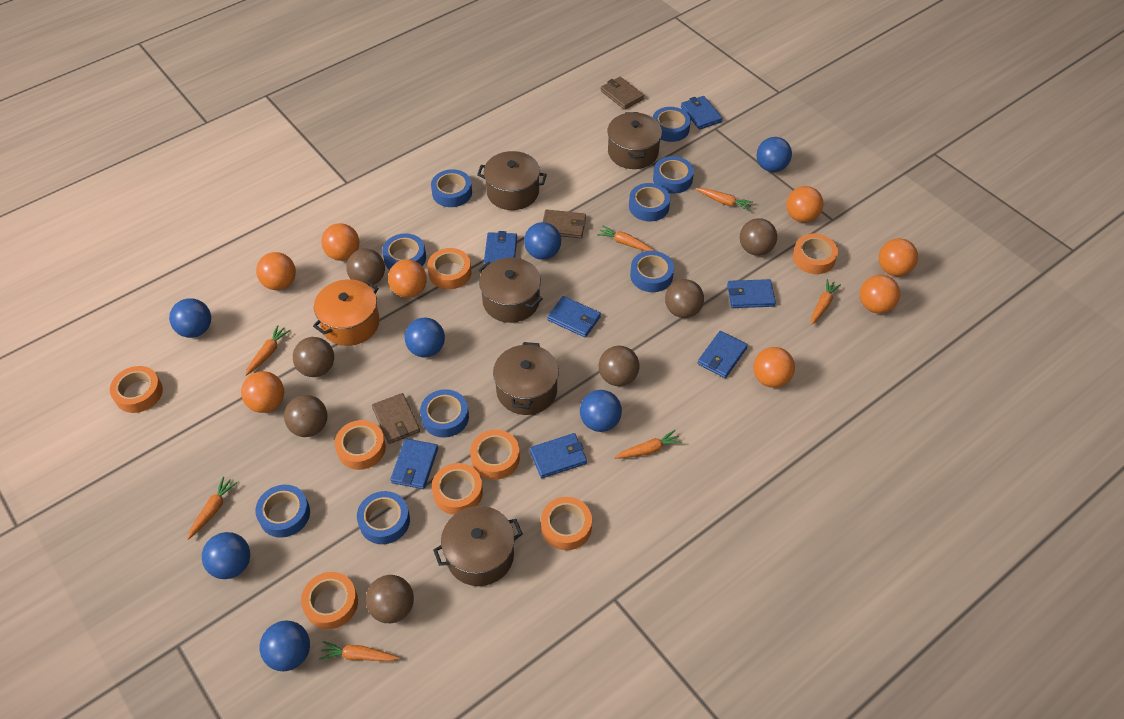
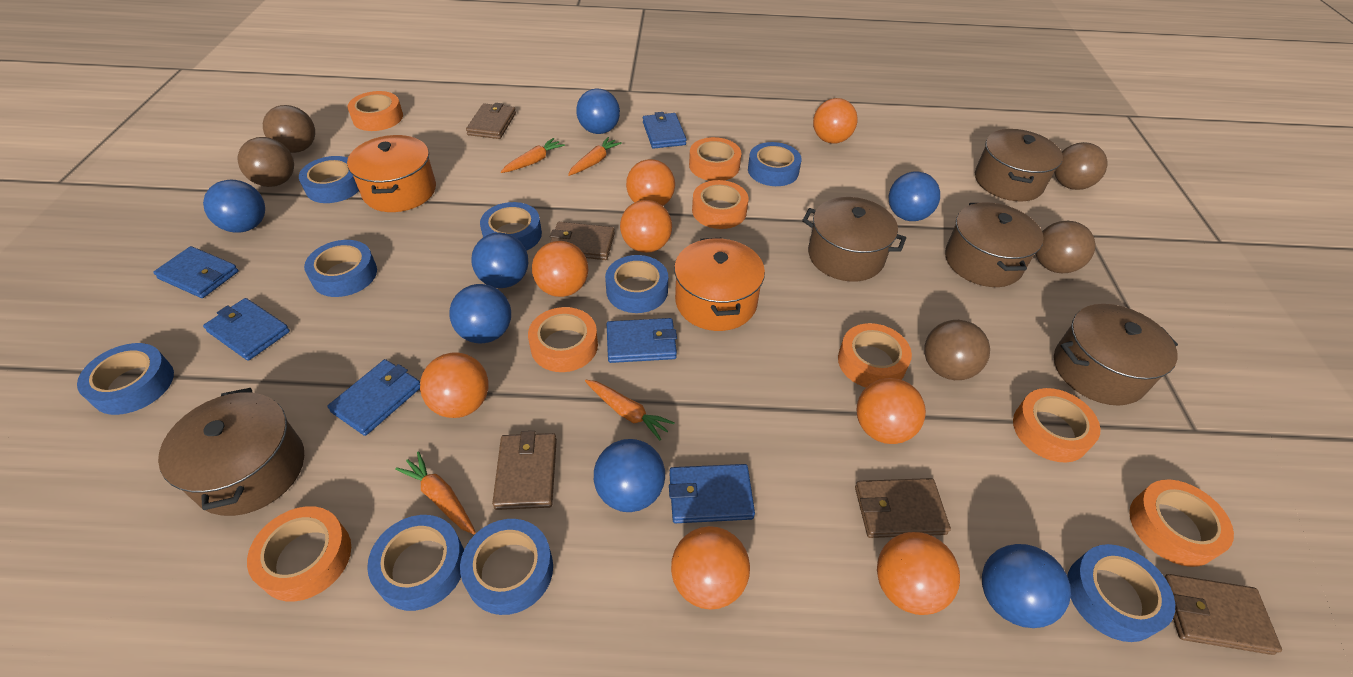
blue wallet: [390,438,438,489] [484,231,517,265] [530,433,587,478] [547,296,601,338] [681,96,723,130] [697,331,748,378] [727,279,776,308] = 7 -> [153,246,239,298] [203,298,290,361] [327,359,420,436] [607,318,677,363] [643,112,687,149] [669,464,755,523] = 6
brown ball: [284,395,328,437] [293,337,334,377] [346,249,385,286] [366,575,414,623] [599,346,640,386] [665,279,704,318] [740,218,777,256] = 7 -> [238,137,294,187] [263,105,315,153] [924,320,990,380] [1036,221,1096,273] [1054,142,1107,190] = 5
brown wallet: [372,393,420,444] [543,209,586,238] [601,77,644,110] = 3 -> [466,103,516,139] [492,431,557,510] [550,222,615,260] [855,478,951,538] [1165,574,1282,655] = 5
orange carrot: [187,476,237,540] [245,325,290,376] [319,641,399,661] [597,226,654,251] [615,430,682,459] [696,188,753,211] [811,279,841,325] = 7 -> [395,451,476,535] [501,138,565,173] [568,137,622,176] [585,380,675,440] = 4
orange pot: [313,279,380,346] = 1 -> [347,135,436,212] [674,238,765,331] = 2

